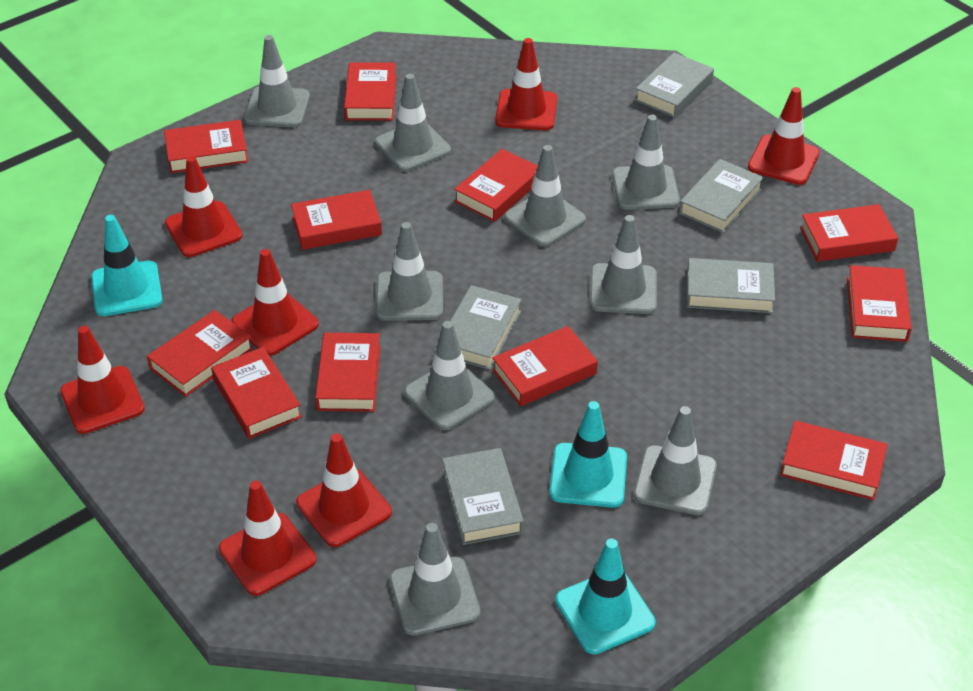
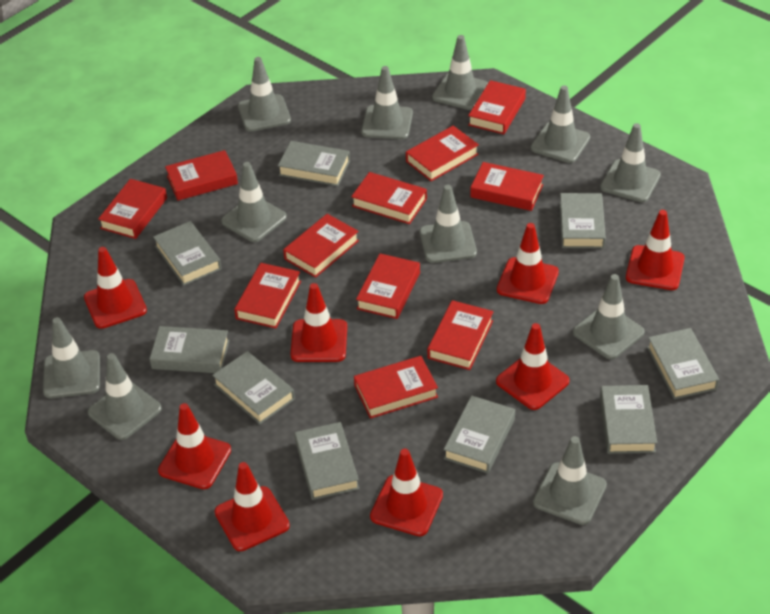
grey book: [442,448,524,545] [450,285,521,370] [635,52,714,118] [679,159,764,233] [687,258,775,313] = 5 -> [150,326,229,373] [153,221,221,286] [212,351,295,424] [278,141,350,186] [295,422,359,500] [444,395,515,473] [560,193,606,248] [600,385,657,454] [647,328,719,399] = 9
grey traffic cone: [244,35,310,127] [375,74,451,172] [376,222,443,321] [390,523,481,636] [404,321,495,430] [504,145,586,247] [590,215,657,314] [612,115,680,210] [634,406,717,515] = 9 -> [43,317,100,398] [88,353,162,440] [221,162,287,242] [238,57,291,132] [361,66,413,140] [420,185,477,263] [432,35,488,110] [531,85,590,163] [533,436,607,525] [573,274,645,359] [600,123,661,202] = 11
red traffic cone: [60,326,145,434] [165,156,242,257] [219,481,316,596] [232,249,319,356] [296,433,392,547] [495,38,557,130] [748,87,820,185] = 7 -> [84,247,147,329] [158,403,231,489] [215,462,290,551] [290,283,347,362] [370,449,443,536] [496,323,570,410] [497,223,559,304] [626,210,685,290] = 8
turquoise traffic cone: [91,215,162,316] [549,401,627,508] [555,539,656,654] = 3 -> none = 0

